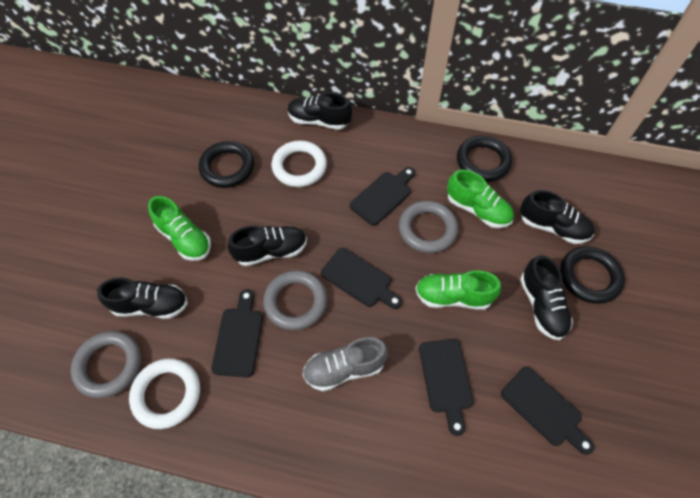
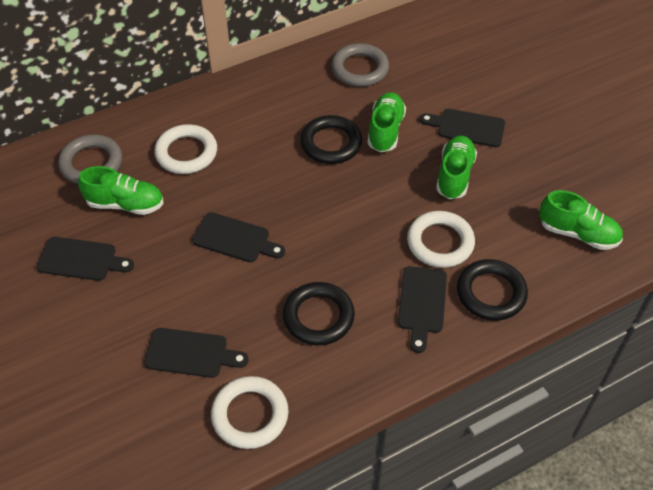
black shoe: [97,277,188,319] [228,226,307,266] [288,93,352,130] [520,190,595,244] [520,255,573,340] = 5 -> none = 0
green shoe: [148,196,211,261] [415,270,501,310] [447,170,514,228] = 3 -> [78,166,164,215] [368,92,406,152] [436,136,477,199] [539,190,623,250] = 4
grey ring: [71,331,141,398] [263,270,327,330] [399,201,458,253] = 3 -> [58,134,122,184] [331,43,389,87] = 2
grey shoe: [303,337,388,391] = 1 -> none = 0
white ring: [129,358,200,429] [272,141,327,187] = 2 -> [154,124,217,174] [211,376,289,449] [407,211,475,268] = 3

